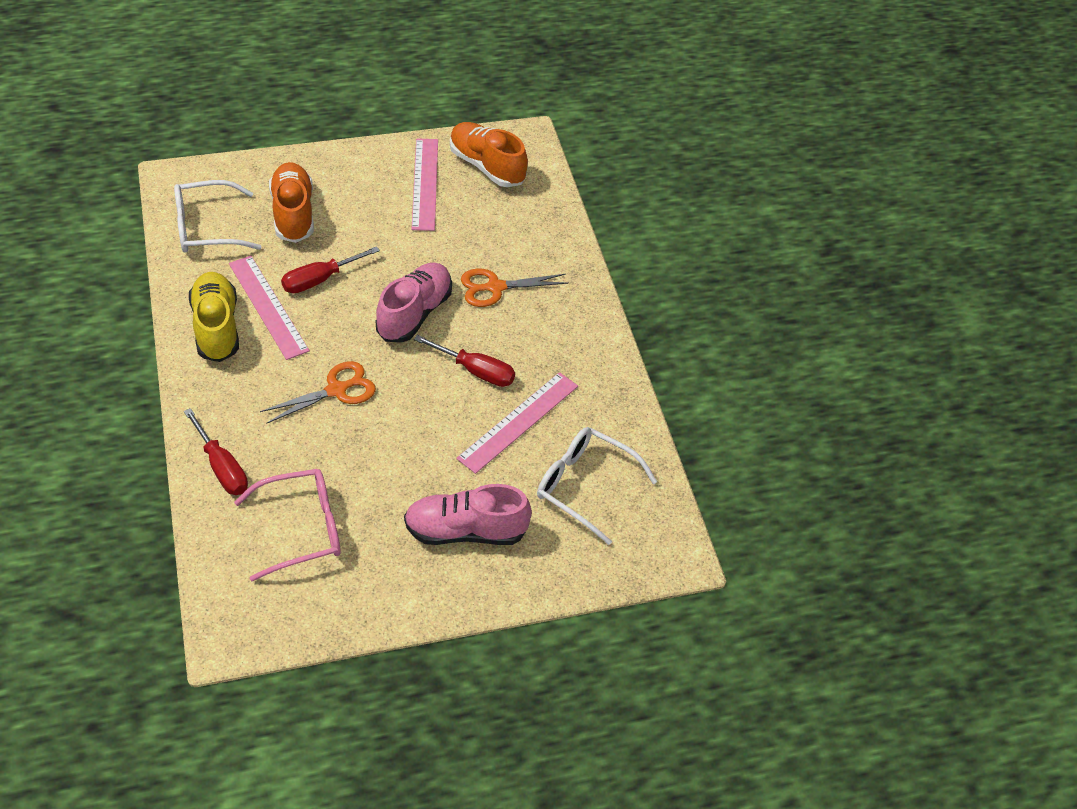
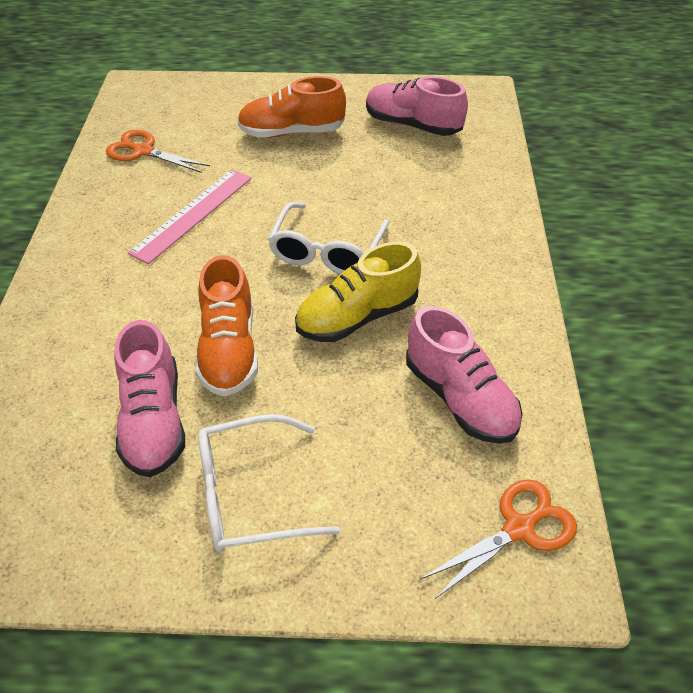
pink glasses: [234,469,341,581] = 1 -> none = 0
pink ruler: [229,256,310,360] [411,138,438,231] [456,372,578,474] = 3 -> [128,169,252,264] = 1
pink shoe: [375,263,452,343] [404,484,532,545] = 2 -> [114,320,185,477] [366,76,468,136] [406,306,523,444] = 3
red screwdriver: [184,408,248,495] [281,246,380,293] [414,335,515,387] = 3 -> none = 0

